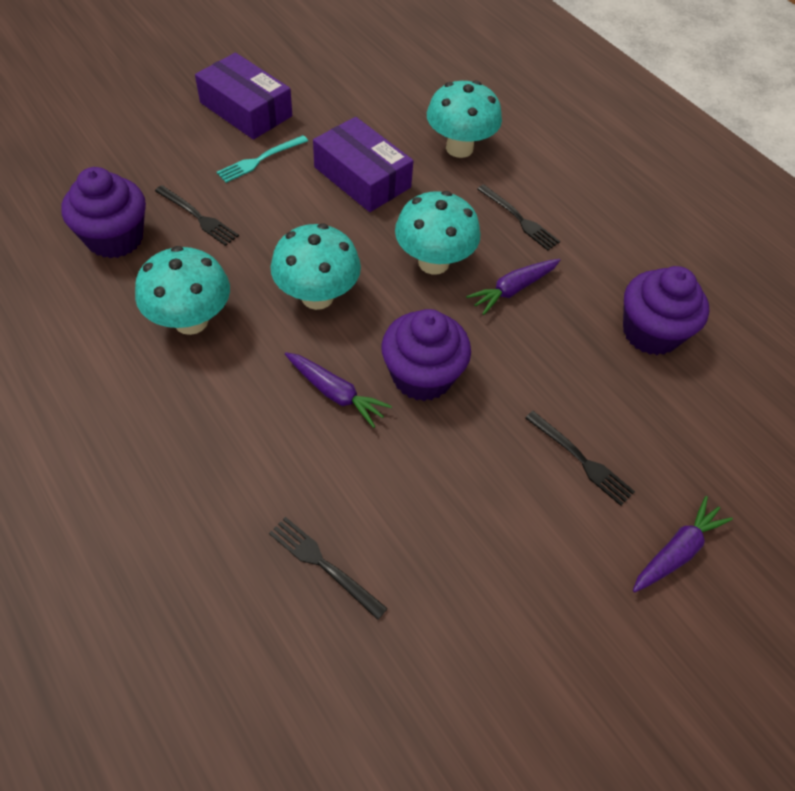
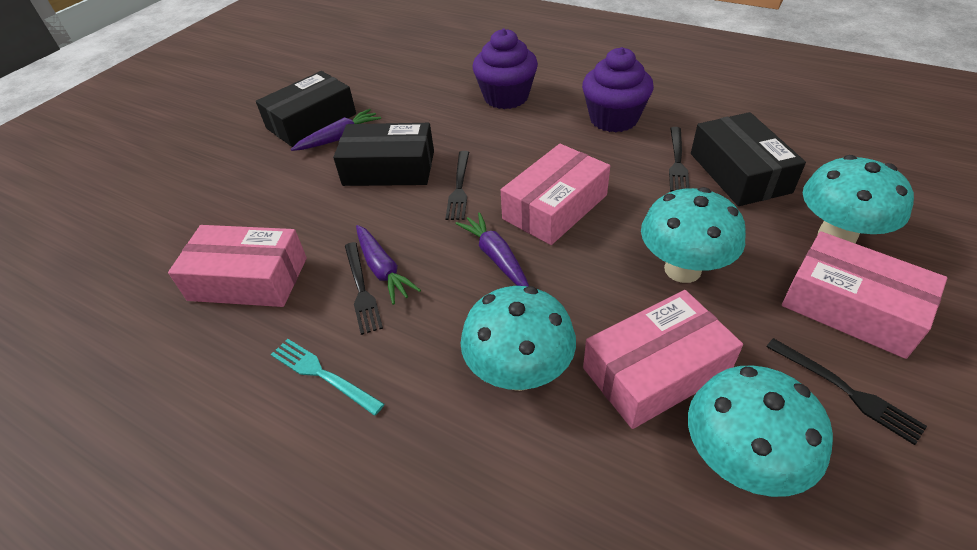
black box: none = 0 -> [256,71,356,147] [333,123,434,186] [691,112,806,206] = 3
pink box: none = 0 -> [168,225,307,307] [501,144,610,245] [583,290,743,429] [782,231,947,359] = 4
purple box: [195,53,292,140] [313,117,413,212] = 2 -> none = 0
purple cupcake: [61,167,146,258] [381,309,471,401] [623,266,709,355] = 3 -> [473,28,538,109] [582,47,654,133] = 2

